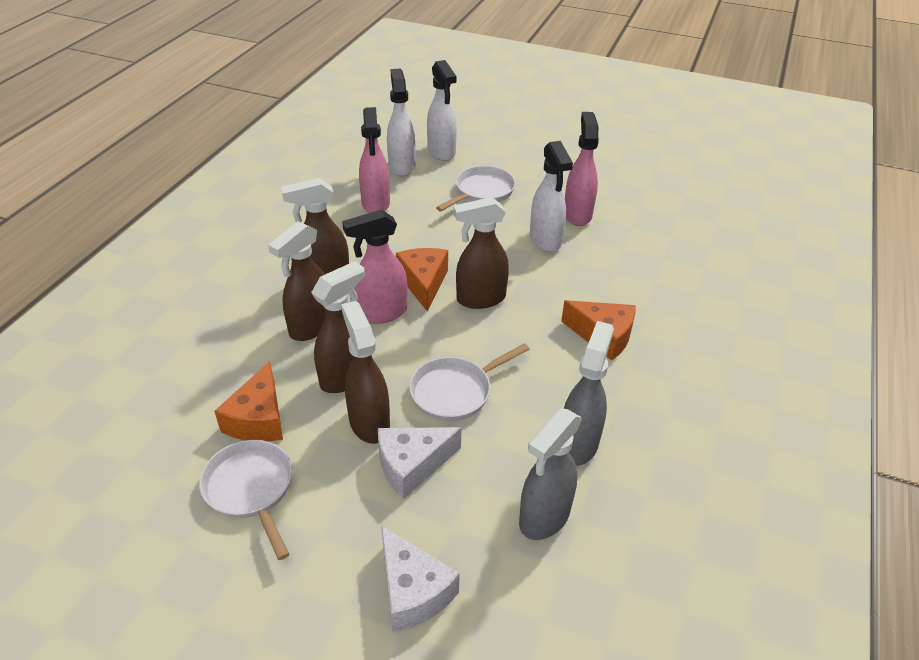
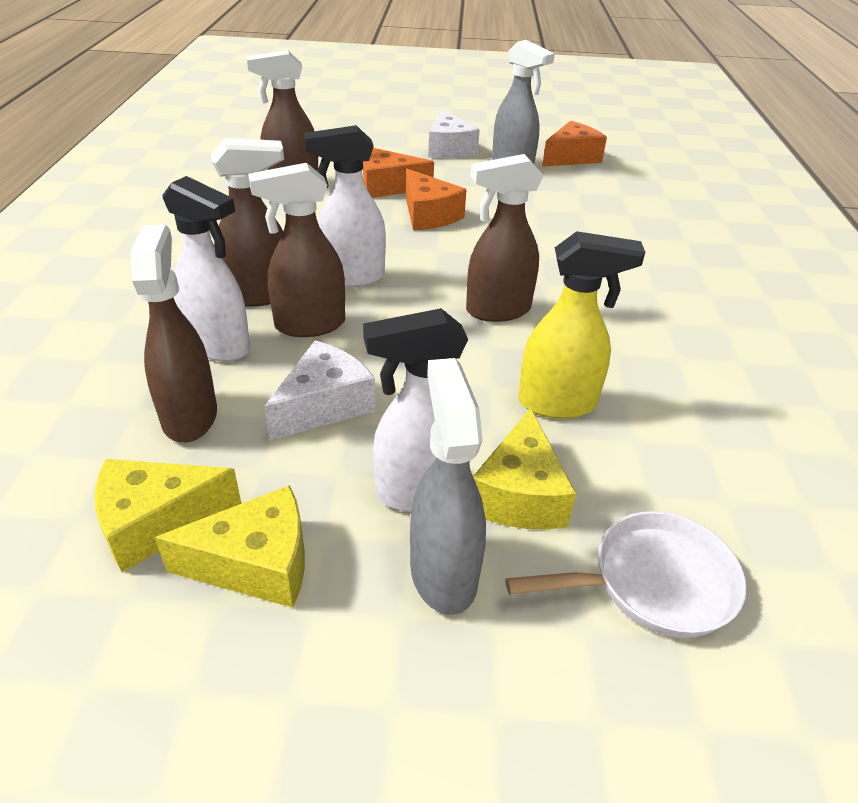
pink spray bottle: [342,210,408,324] [359,107,390,213] [565,112,599,226] = 3 -> none = 0
white pan: [199,440,292,560] [409,343,530,421] [436,166,516,211] = 3 -> [505,511,747,638] = 1
yellow cheese: none = 0 -> [95,459,241,573] [155,485,305,608] [473,408,576,530] = 3
yellow spray bottle: none = 0 -> [518,231,645,419] = 1

